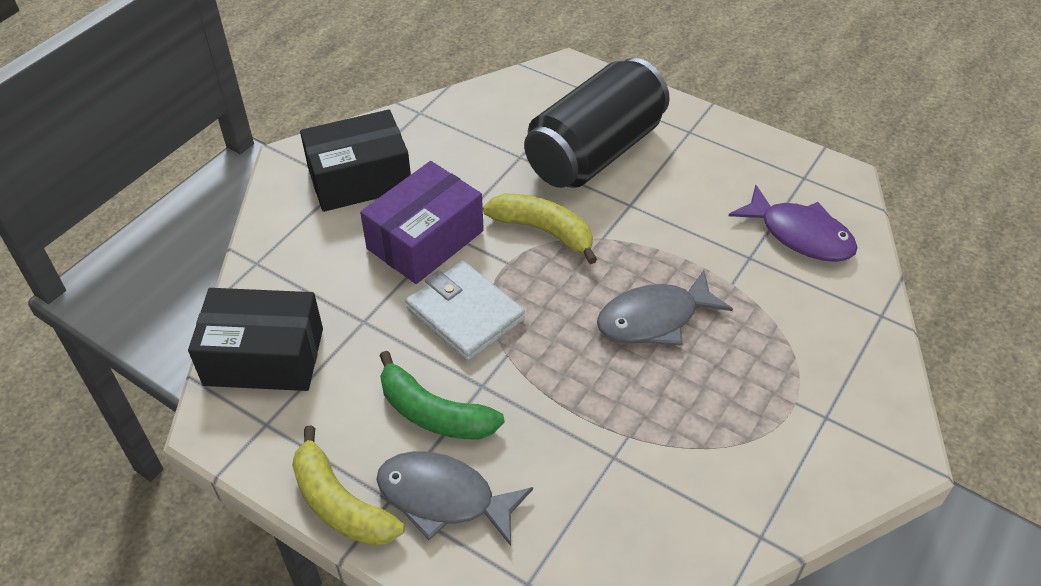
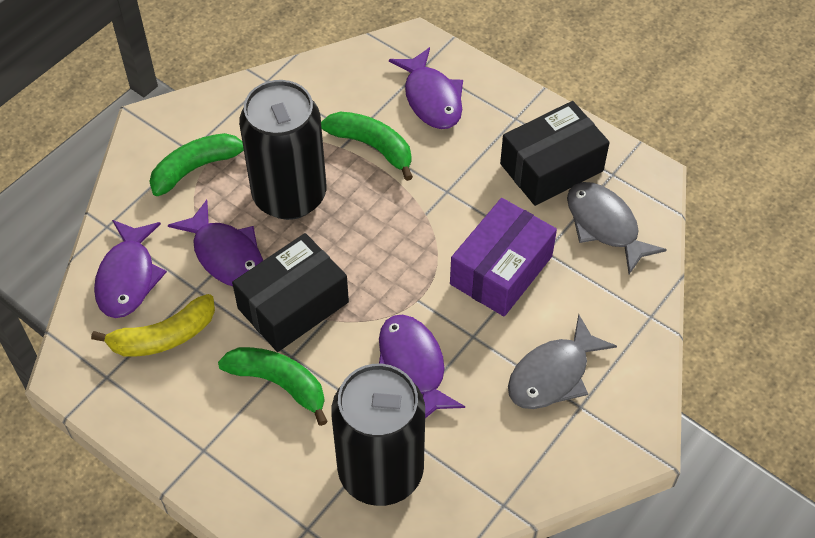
black can: [524,58,670,188] = 1 -> [239,80,326,220] [331,364,425,506] = 2
green banana: [379,351,504,440] = 1 -> [149,133,244,196] [218,347,328,426] [321,112,413,181] = 3
purple fish: [728,184,858,262] = 1 -> [94,220,167,318] [168,200,263,286] [379,314,465,418] [389,47,463,129] = 4
white wallet: [405,260,525,361] = 1 -> none = 0
yellow banana: [292,425,405,546] [483,194,597,264] = 2 -> [91,294,215,357] = 1

